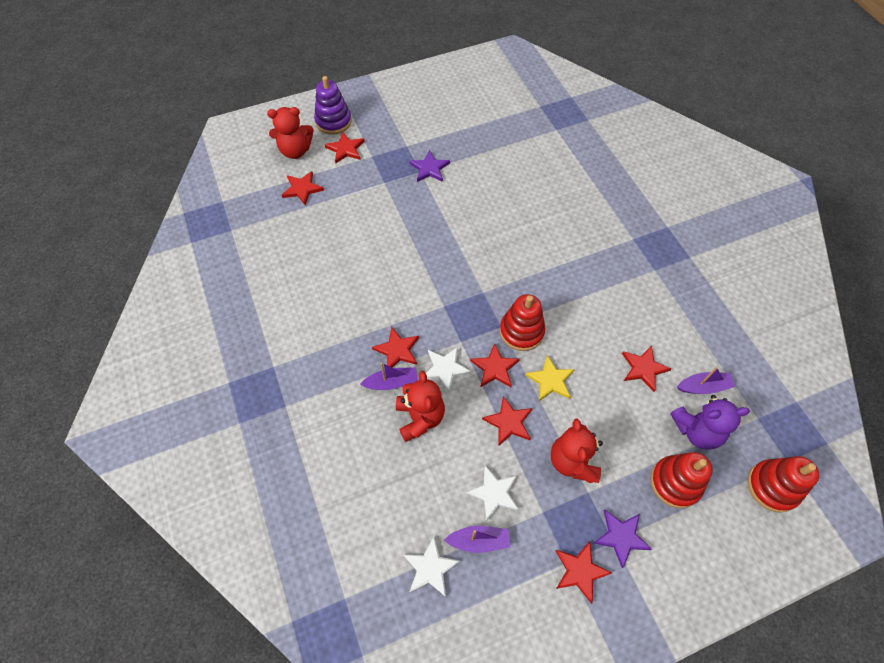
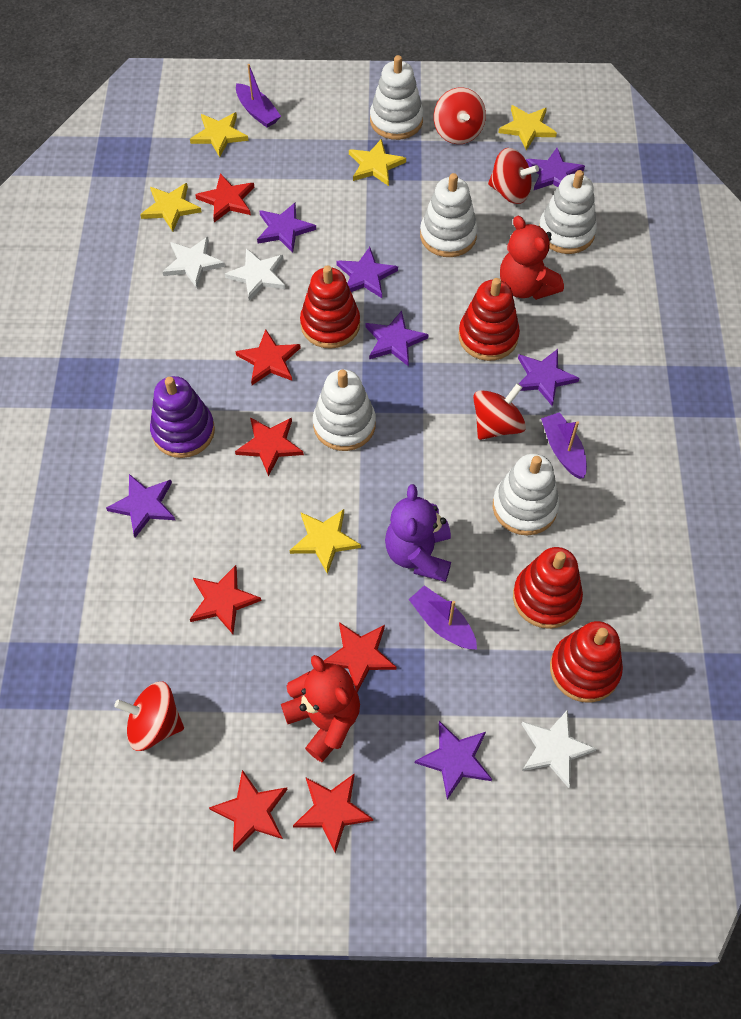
purple star: [409,150,450,182] [594,510,652,568] = 2 -> [106,474,175,538] [257,203,316,253] [336,247,398,298] [366,311,429,366] [415,721,492,799] [518,349,580,406] [526,148,585,190] = 7
red spinning top: none = 0 -> [114,681,184,751] [434,87,486,144] [473,383,526,440] [488,148,539,204] = 4
red stacking toy: [500,294,545,351] [650,452,713,508] [747,456,819,513] = 3 -> [300,265,360,349] [458,278,520,361] [513,547,583,629] [550,621,623,703] = 4
red teddy bear: [267,107,314,159] [396,371,445,442] [551,419,603,483] = 3 -> [281,655,360,762] [500,216,564,300] = 2
white stacking toy: none = 0 -> [313,369,376,451] [370,55,424,140] [420,173,478,257] [493,454,560,535] [539,170,597,254] = 5
yellow star: [525,355,575,401] = 1 -> [140,183,202,232] [190,112,249,157] [290,509,361,574] [349,139,406,186] [498,105,557,150] = 5

